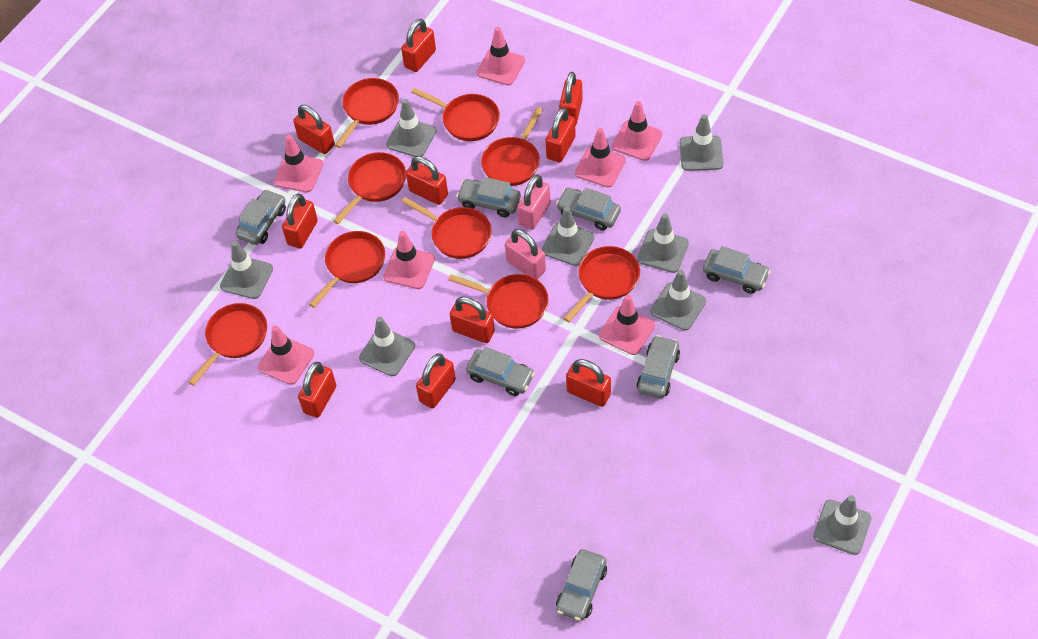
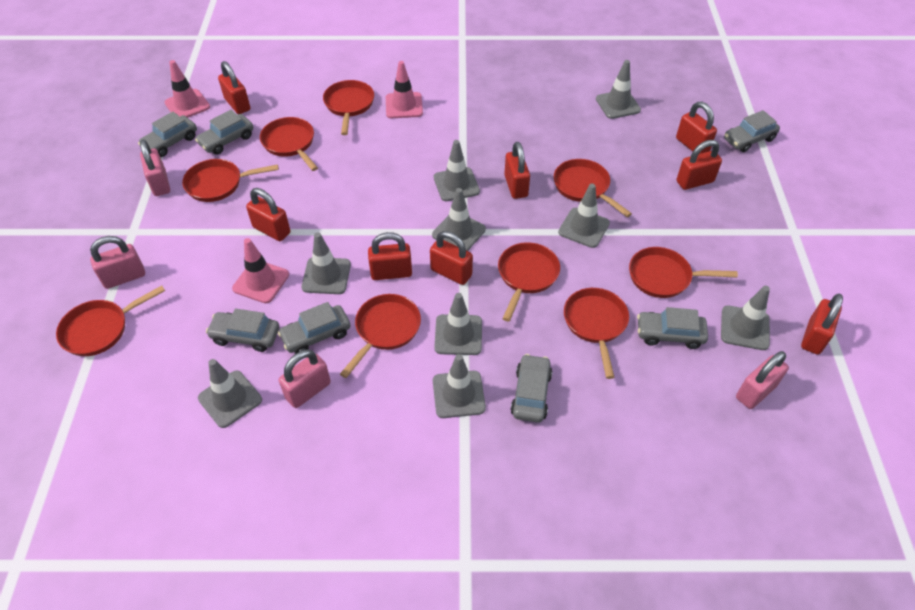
grey traffic cone: [220,241,273,299] [359,317,415,376] [386,99,436,157] [542,206,594,266] [637,213,689,273] [650,270,706,330] [680,114,723,171] [813,495,872,555] = 8 -> [198,359,262,428] [302,232,351,294] [432,188,486,251] [433,354,486,418] [434,140,480,201] [434,293,482,355] [558,184,610,248] [596,60,641,119] [721,286,770,350] = 9
pink padlock: [505,229,546,279] [517,175,551,230] = 2 -> [90,236,145,289] [140,139,170,196] [279,349,331,408] [736,351,789,409] = 4
pink traffic cone: [258,325,314,385] [274,135,323,192] [383,231,435,289] [477,27,525,85] [575,128,626,187] [599,295,655,355] [612,101,663,161] = 7 -> [165,60,210,118] [232,238,289,303] [386,61,423,118] = 3
red padlock: [282,194,318,249] [293,105,335,154] [298,362,336,418] [401,19,436,72] [406,156,448,205] [416,354,456,409] [450,297,495,343] [545,108,576,162] [559,72,583,126] [566,359,611,407] = 10 -> [218,61,251,114] [246,188,290,241] [368,232,412,280] [430,231,473,285] [504,142,530,199] [676,102,717,154] [677,140,722,190] [801,294,843,355] = 8

